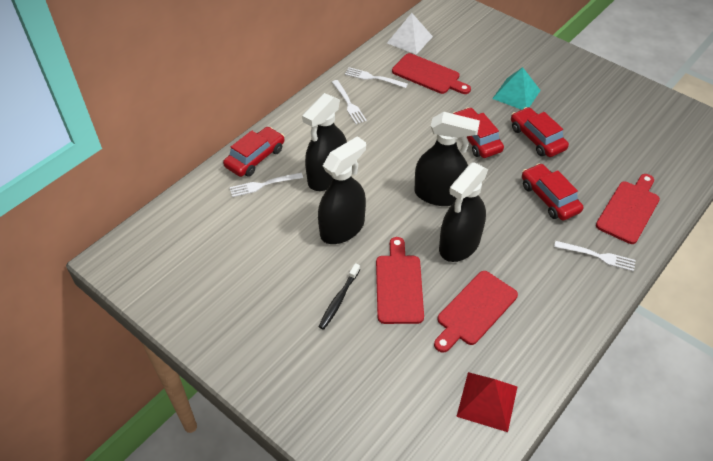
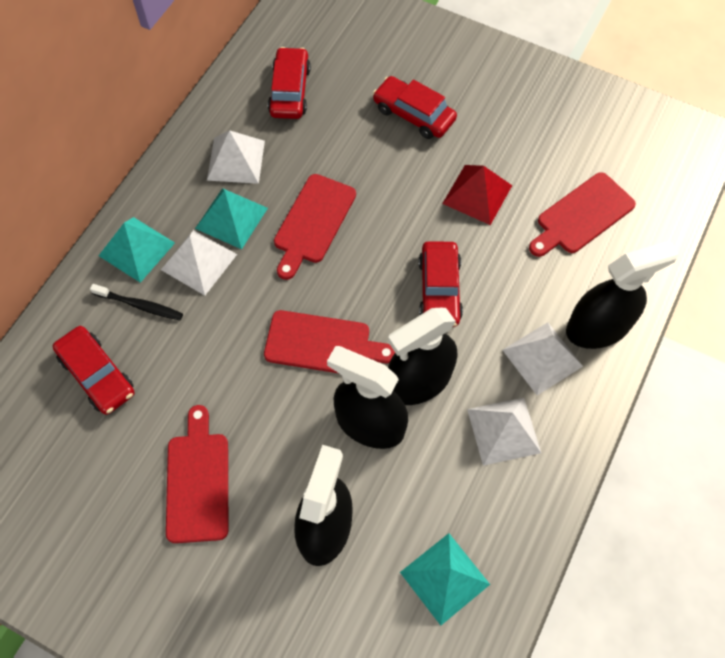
turquoise pyramid: [492,67,541,110] = 1 -> [99,217,175,283] [195,188,268,249] [400,533,490,625] = 3
white fork: [230,173,303,197] [332,80,367,124] [345,67,408,88] [554,241,636,272] = 4 -> none = 0
white pyramid: [387,13,433,55] = 1 -> [161,230,237,295] [207,130,265,184] [467,398,541,466] [503,322,583,395] = 4

